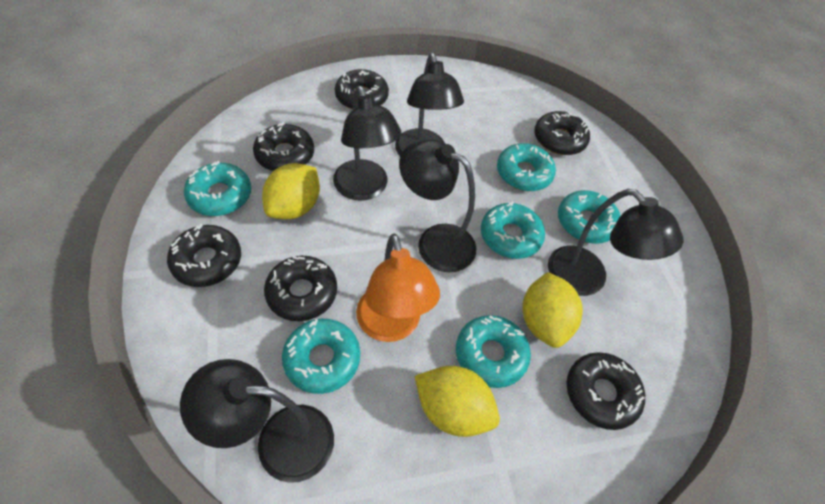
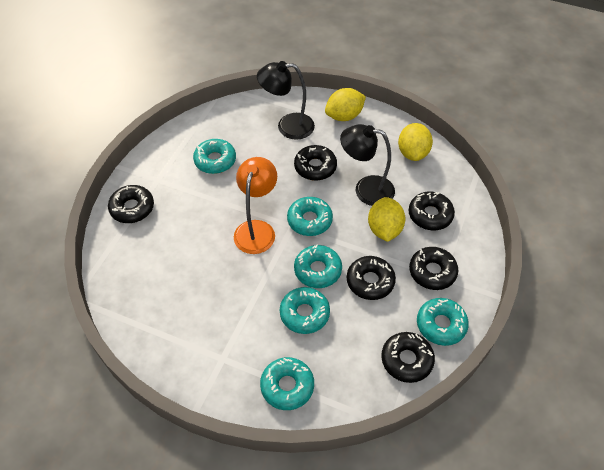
black lamp: [180,359,334,483] [333,86,402,201] [395,53,464,156] [399,139,476,272] [548,189,684,296] = 5 -> [257,61,315,140] [340,124,395,206] = 2

